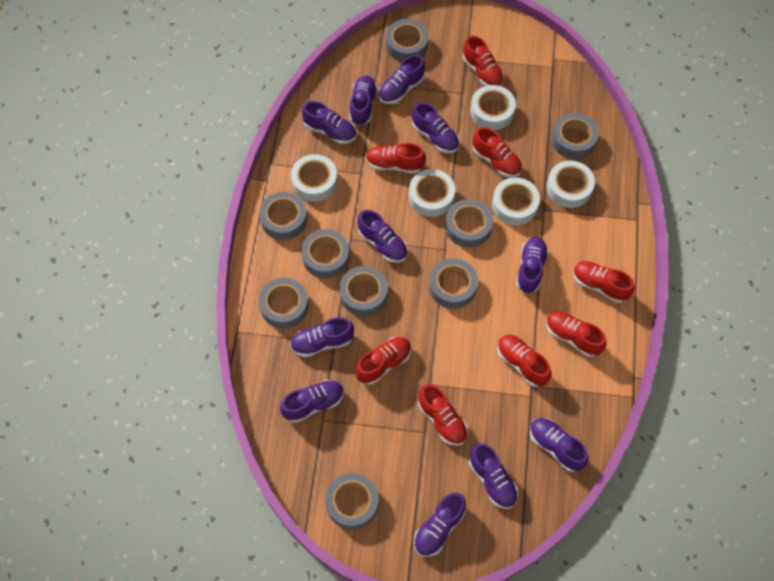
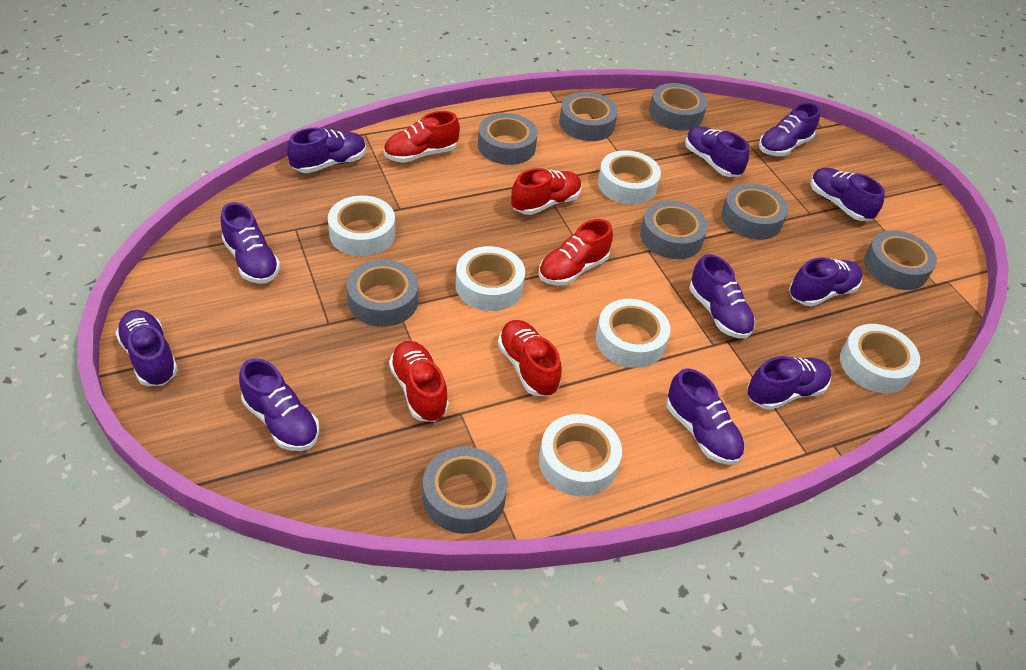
grey tape: [259,192,307,240] [259,278,309,328] [301,229,350,278] [325,473,379,530] [339,266,388,316] [386,19,429,62] [429,258,478,309] [445,199,493,248] [551,113,599,159] = 9 -> [347,260,418,327] [423,447,508,534] [478,113,538,165] [559,92,618,141] [640,201,708,259] [649,83,707,131] [721,183,788,240] [864,230,937,290] = 8
red shoe: [356,337,411,385] [366,143,426,174] [418,384,468,446] [463,36,504,86] [473,127,522,178] [497,335,551,387] [546,311,607,357] [573,261,635,303] = 8 -> [384,111,460,163] [389,341,449,422] [498,320,562,397] [511,168,582,215] [539,219,613,286] = 5
white tape: [291,154,337,202] [409,169,455,217] [470,85,516,130] [492,178,540,225] [547,161,595,208] = 5 -> [328,195,395,256] [456,246,525,311] [539,414,622,497] [596,299,671,368] [598,150,661,205] [840,324,920,393] = 6

